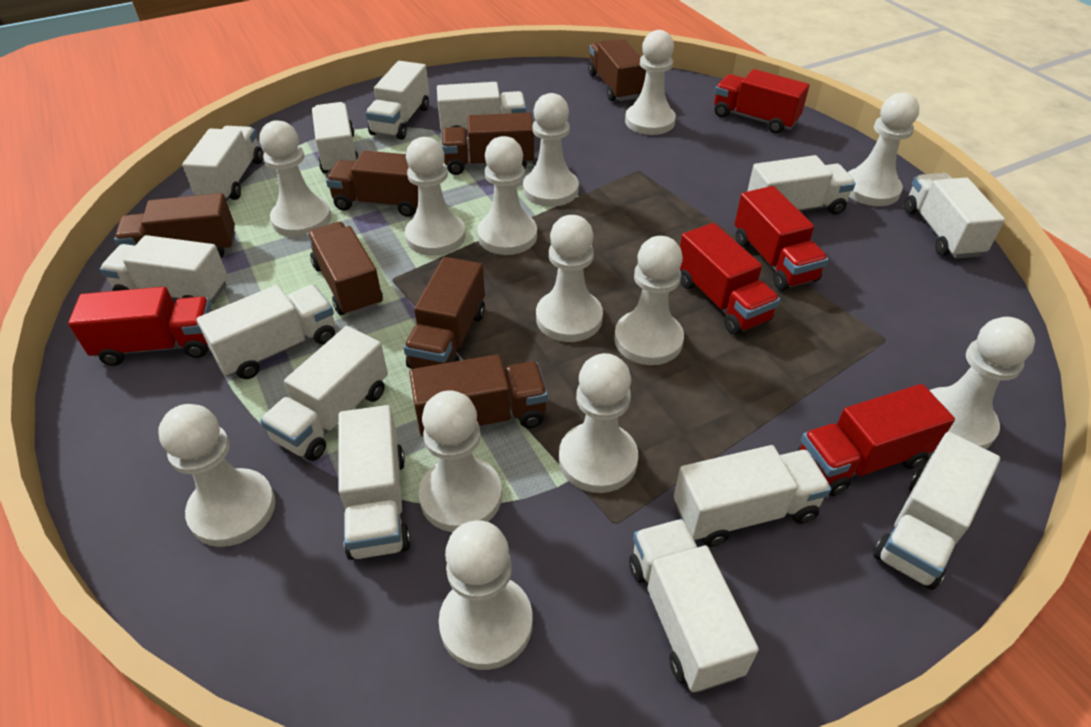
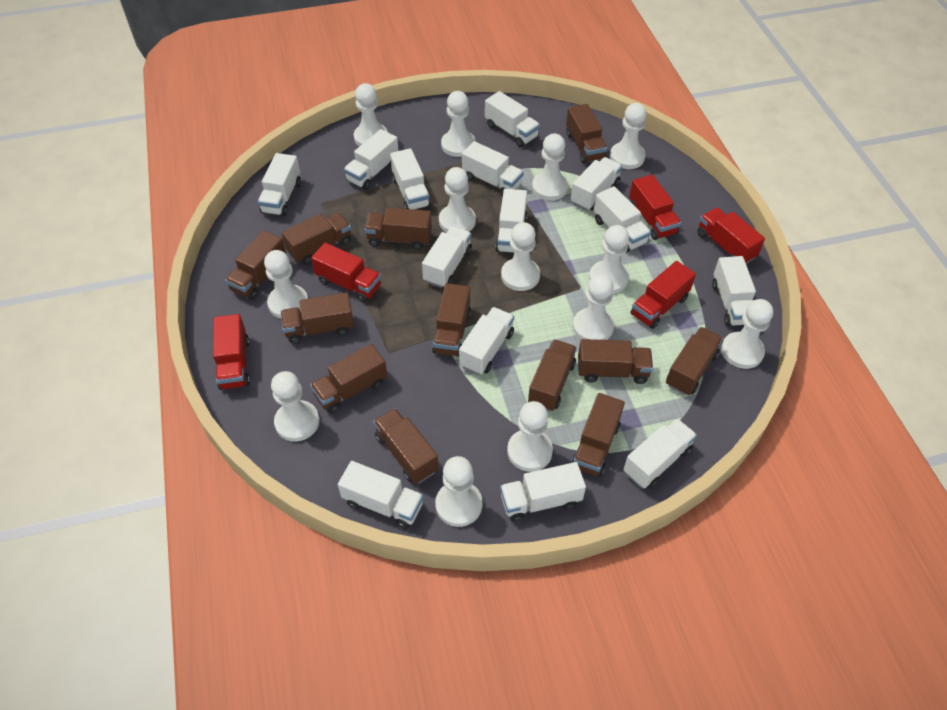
brown truck: [114,193,235,258] [307,222,383,316] [326,150,418,217] [403,257,485,369] [409,354,548,436] [441,112,534,175] [588,39,646,101] = 7 -> [225,230,287,300] [281,292,354,344] [282,213,351,265] [310,344,387,414] [365,208,432,250] [373,408,439,484] [432,283,471,357] [528,339,577,412] [566,104,607,164] [571,393,625,477] [578,339,653,384] [666,327,723,395] = 12
white truck: [100,235,228,303] [182,126,263,200] [197,285,335,379] [260,326,388,461] [312,102,359,173] [338,405,411,560] [365,61,429,140] [437,82,526,132] [629,519,759,692] [674,445,831,547] [747,155,856,215] [873,432,1000,590] [904,173,1005,259] = 13 -> [258,153,301,216] [338,461,423,529] [344,129,399,190] [390,148,431,210] [422,226,472,288] [459,307,514,375] [462,141,524,196] [485,91,540,147] [495,189,527,253] [500,462,586,522] [571,157,622,211] [593,186,651,252] [623,418,697,488] [712,256,756,326] = 14

